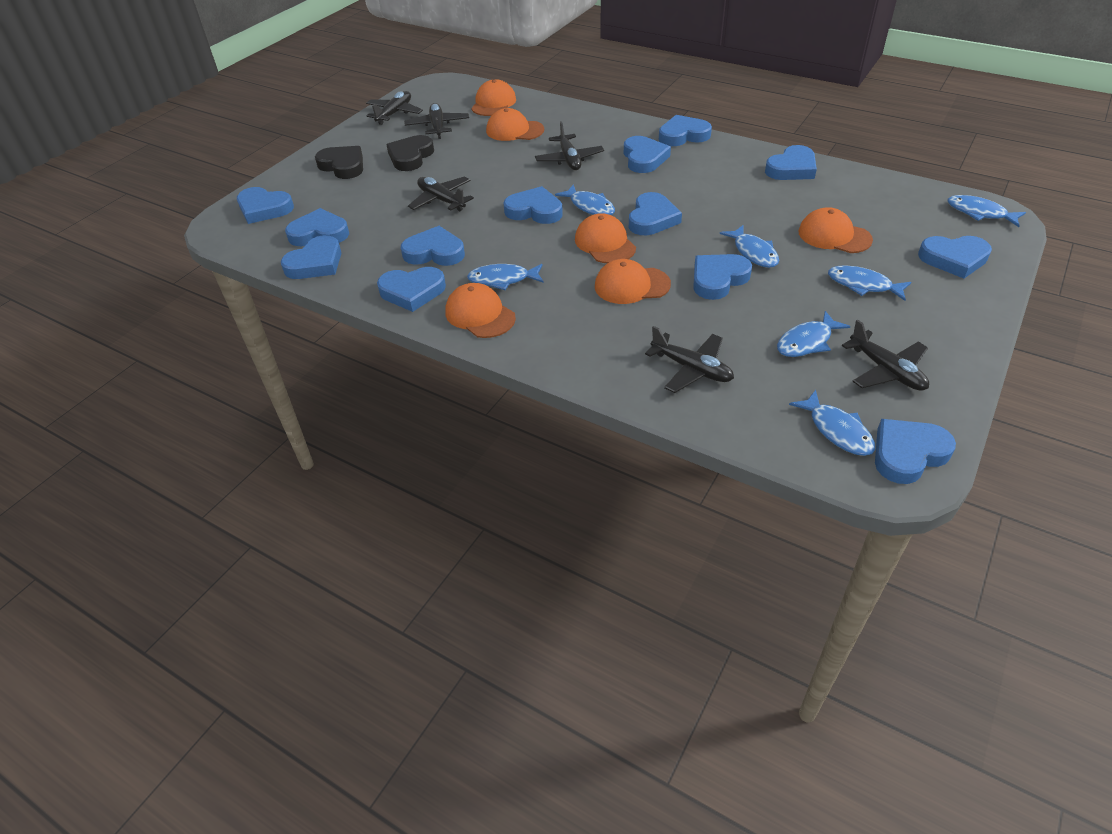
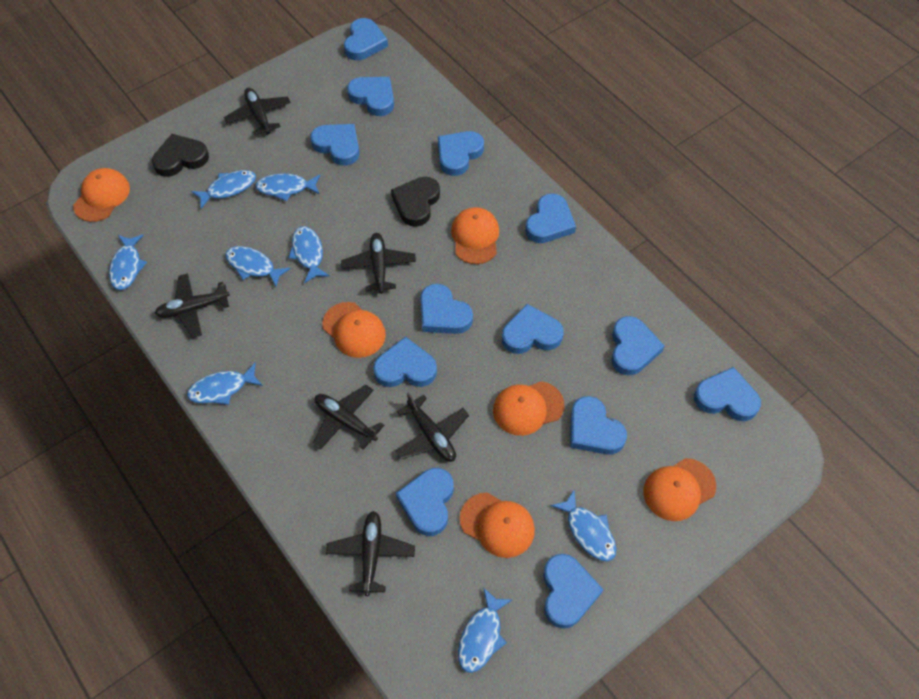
blue fish: [467,264,544,290] [555,184,615,215] [720,225,779,268] [777,311,851,357] [789,390,875,456] [828,265,911,301] [948,195,1026,227] = 7 -> [109,235,147,290] [187,363,263,405] [191,170,256,209] [225,246,291,287] [255,173,320,201] [288,226,330,283] [458,587,513,673] [551,490,616,561] = 8

